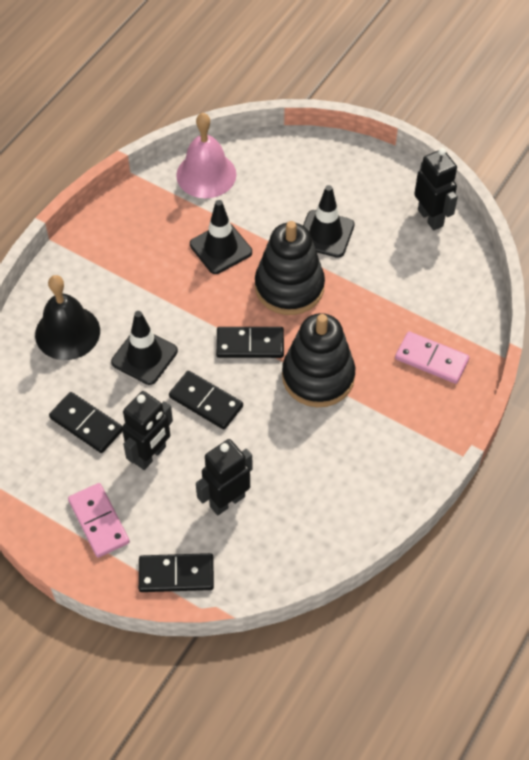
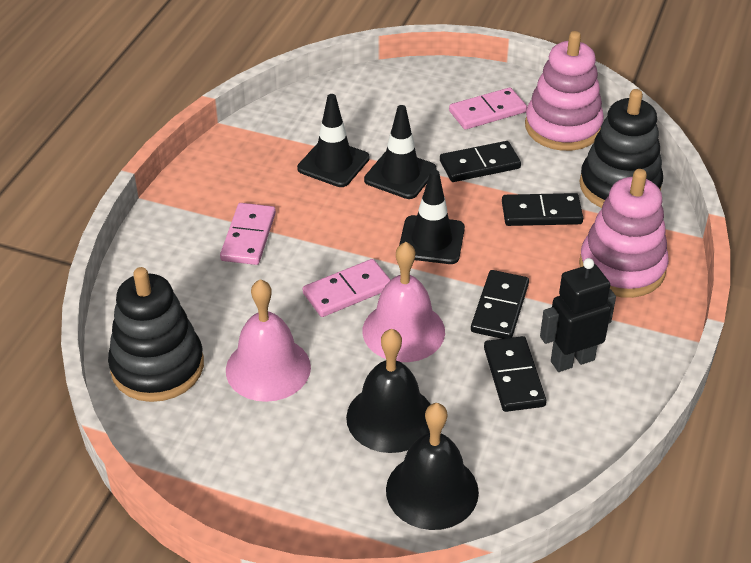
black bell: [35,275,100,360] = 1 -> [346,329,431,453] [386,403,479,530] = 2
black robot: [122,391,173,470] [196,439,253,515] [414,148,458,230] = 3 -> [540,258,616,372] = 1
pink bell: [176,113,236,198] = 1 -> [226,279,311,402] [363,242,445,362] = 2
pink domino: [68,483,130,558] [395,331,469,384] = 2 -> [220,203,276,265] [303,259,391,317] [449,87,527,130] = 3
pink stacking toy: none = 0 -> [525,31,604,151] [579,169,669,298] = 2

